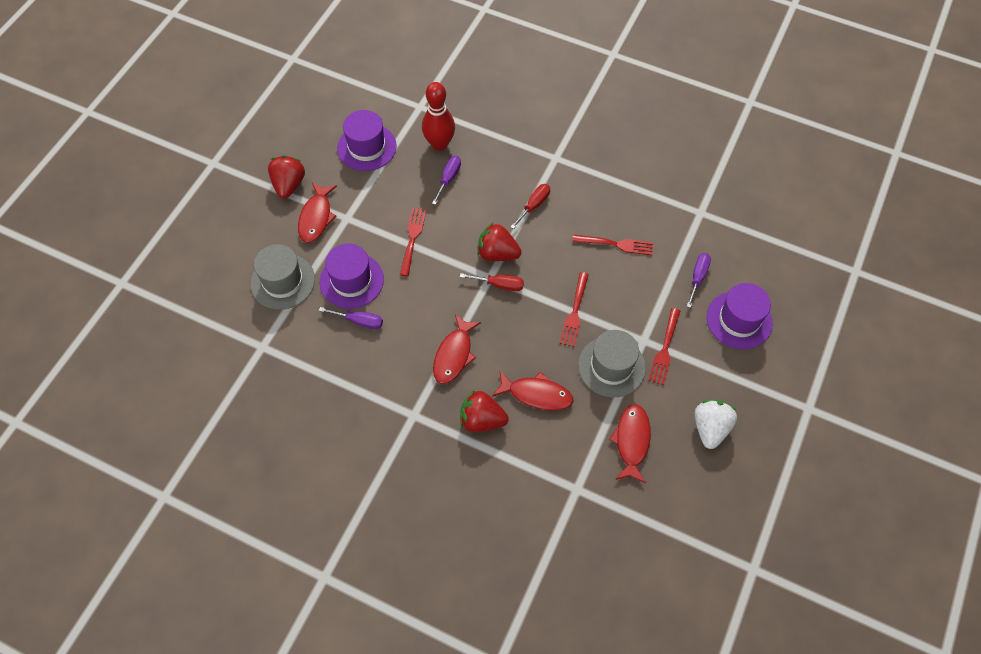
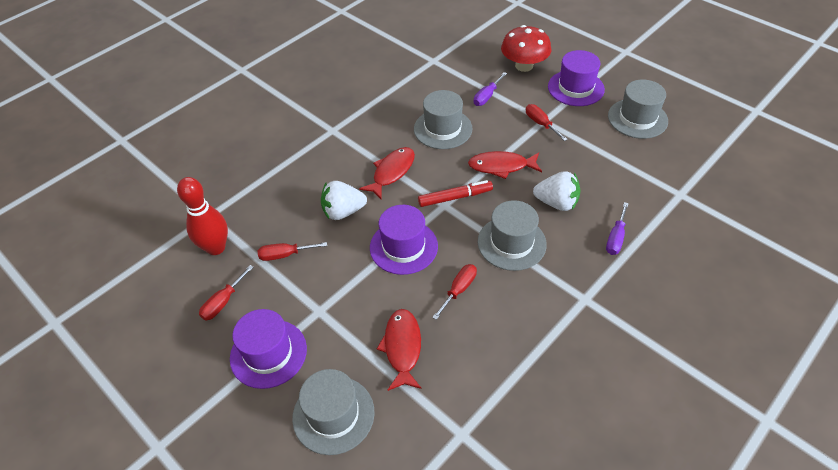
grey hat: [250,244,315,310] [578,330,646,397] = 2 -> [292,369,374,455] [414,90,473,149] [478,200,547,271] [608,79,668,139] = 4
purple screwdriver: [319,307,383,329] [432,156,461,205] [686,253,711,308] = 3 -> [474,72,507,106] [606,202,629,255] = 2
red fish: [298,182,337,243] [433,314,481,384] [492,371,574,410] [609,404,651,484] = 4 -> [359,147,415,199] [377,309,422,391] [468,151,542,179] = 3
red fork: [400,208,427,276] [560,272,589,347] [572,235,653,255] [648,308,680,385] = 4 -> none = 0
red marker: none = 0 -> [418,180,493,207] = 1
red mushroom: none = 0 -> [501,25,551,72] = 1
red screwdriver: [460,273,524,291] [511,184,550,229] = 2 -> [199,265,253,320] [258,242,327,261] [432,264,477,320] [526,104,568,141] = 4
red strawberry: [268,156,305,199] [460,390,509,432] [477,223,521,261] = 3 -> none = 0
white strawberry: [695,400,737,449] = 1 -> [321,181,367,220] [533,171,581,211] = 2

